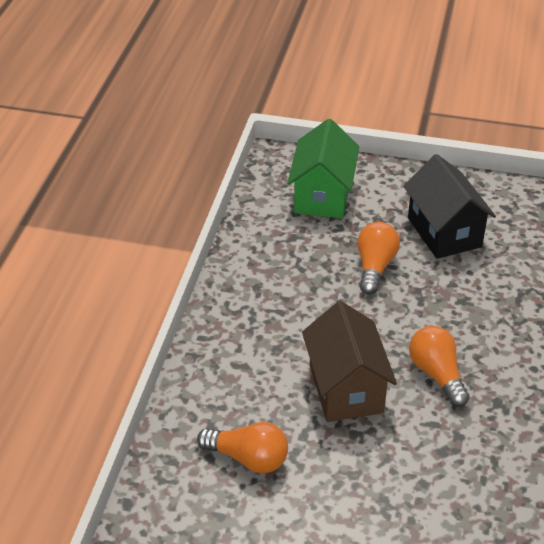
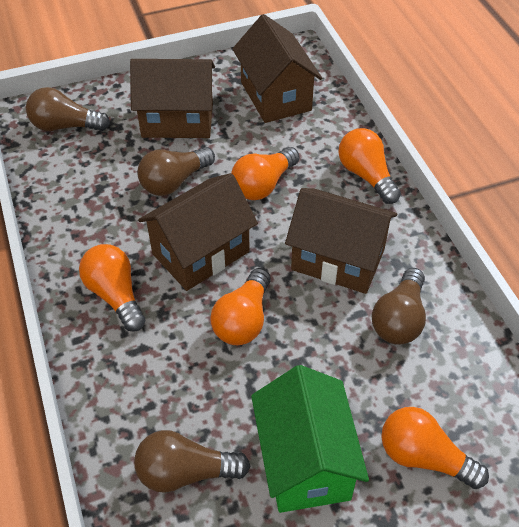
black house: [403,154,496,259] = 1 -> none = 0
brown house: [302,301,397,422] = 1 -> [130,59,215,138] [138,173,258,291] [232,14,322,123] [285,188,397,294] = 4
brown light bulb: none = 0 -> [26,87,110,131] [134,430,250,493] [137,147,215,196] [372,268,426,345] = 4
orange light bulb: [197,422,288,473] [357,222,400,295] [409,326,470,407] = 3 -> [79,244,145,332] [210,268,271,345] [231,147,300,200] [338,128,401,204] [381,407,489,489] = 5

